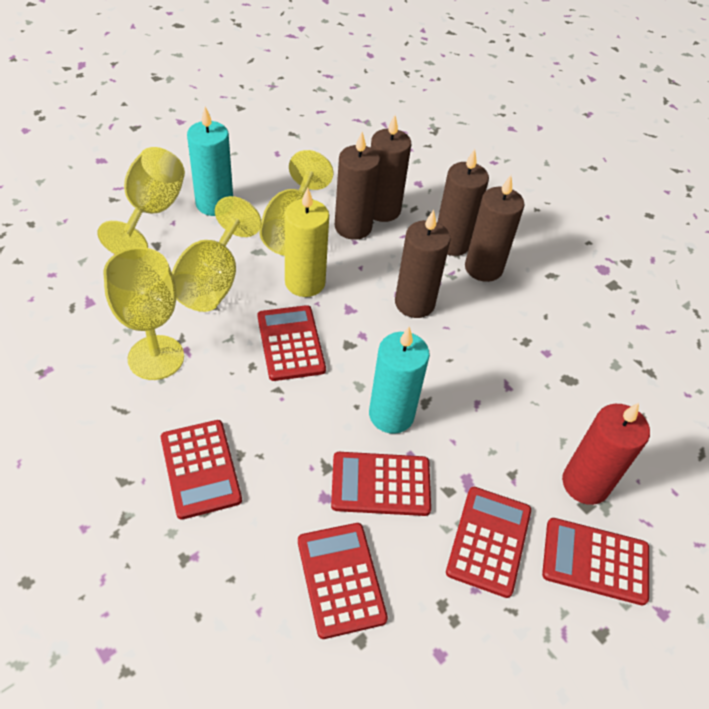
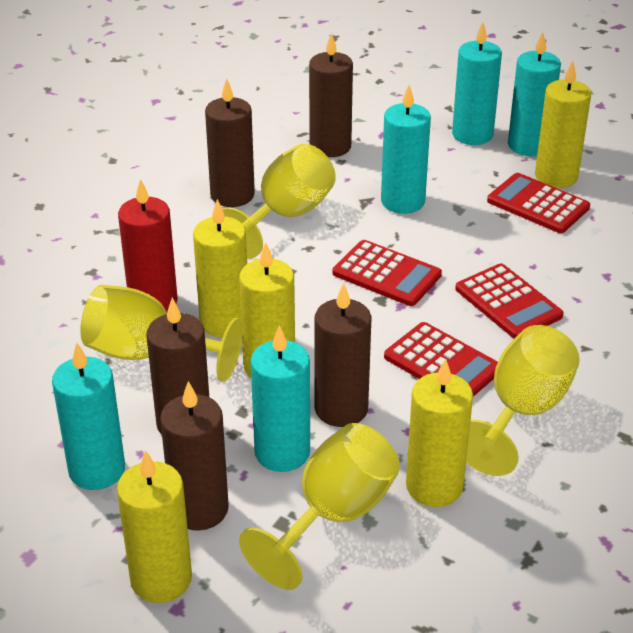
red calculator: [161,420,242,520] [258,305,326,381] [298,523,388,639] [331,452,431,516] [446,487,531,598] [542,518,649,605] = 6 -> [333,240,442,306] [384,322,498,397] [455,263,564,339] [487,173,590,233] = 4
turquoise candle: [187,107,233,216] [369,327,430,434] = 2 -> [52,343,125,490] [250,325,310,472] [381,85,431,214] [452,22,502,145] [508,32,561,156] = 5
yellow candle: [285,187,329,297] = 1 -> [117,450,192,603] [193,199,247,337] [239,242,295,378] [406,358,473,507] [535,61,591,188] = 5

